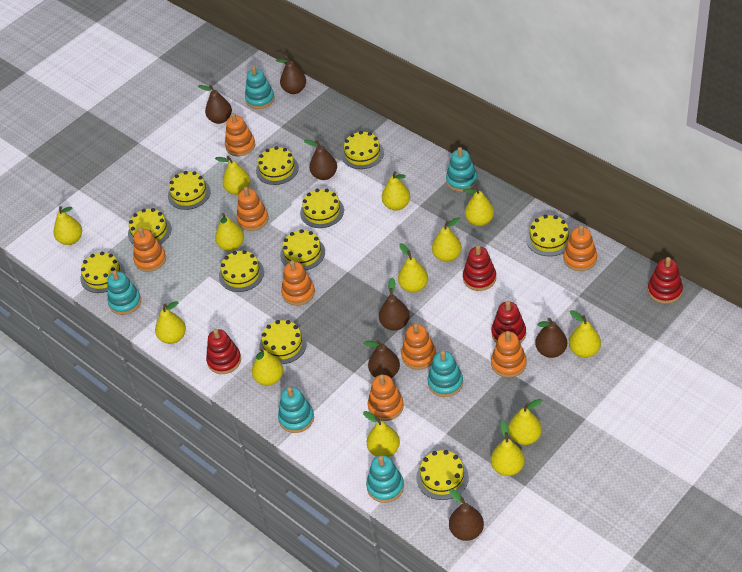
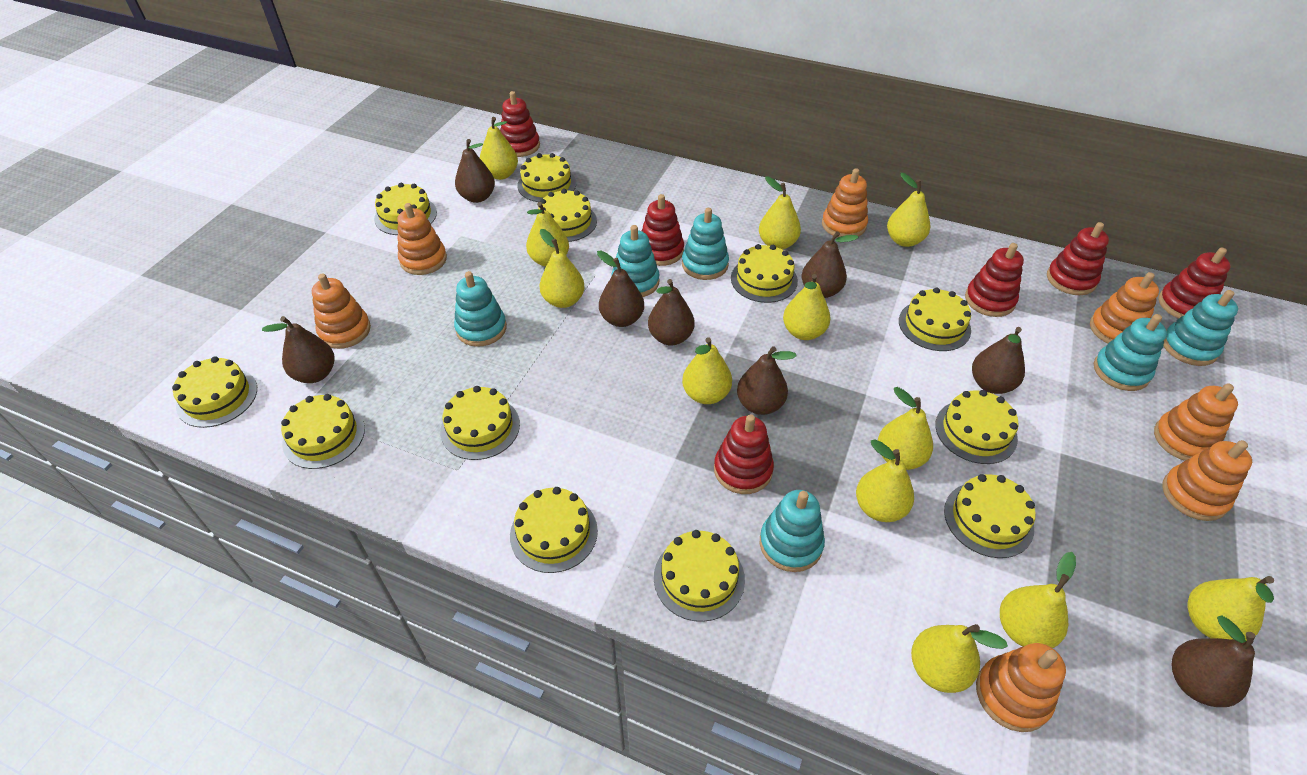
brown pear: [198,85,232,124] [276,56,306,94] [304,139,337,180] [363,340,400,378] [379,278,410,331] [449,489,484,541] [535,318,567,358] = 7 -> [262,316,335,383] [455,139,495,203] [597,251,644,327] [648,279,695,345] [737,346,797,415] [802,231,859,298] [972,327,1025,394] [1171,615,1255,707] = 8
orange stacking toy: [133,228,166,272] [225,113,255,156] [236,187,268,231] [281,260,315,306] [368,374,404,421] [401,323,436,370] [491,331,527,378] [564,225,597,271] = 8 -> [312,274,371,349] [397,203,447,275] [822,168,868,237] [976,643,1066,732] [1090,272,1159,343] [1154,384,1238,461] [1162,440,1252,521] = 7
red stacking toy: [206,329,241,374] [463,245,496,291] [491,301,526,343] [648,257,683,304] = 4 -> [500,91,540,157] [642,194,684,266] [714,414,774,494] [965,243,1024,317] [1047,222,1109,295] [1159,248,1230,318] = 6
yellow cake: [80,251,125,293] [128,208,172,245] [168,171,211,210] [219,250,264,292] [256,146,299,185] [259,320,307,364] [280,229,325,270] [300,189,344,228] [342,131,384,169] [416,450,469,500] [526,215,571,256] = 11 -> [172,356,257,428] [281,394,365,469] [374,183,437,235] [440,386,520,460] [510,487,598,573] [517,153,576,202] [538,189,597,242] [654,530,745,622] [731,244,798,303] [899,288,971,351] [935,390,1019,464] [944,474,1036,558] = 12
yellow pear: [53,206,82,245] [155,301,186,344] [215,156,250,195] [215,213,244,251] [252,347,283,386] [363,411,400,457] [382,171,410,211] [398,243,428,293] [432,217,462,262] [463,186,494,226] [491,420,525,476] [508,399,542,445] [569,310,601,358] = 13 -> [480,117,518,180] [526,202,569,266] [540,229,585,308] [682,337,732,404] [759,176,801,250] [783,274,831,340] [856,439,914,522] [878,387,933,470] [887,173,930,247] [911,624,1008,693] [1000,552,1076,648] [1188,576,1274,641] = 12

